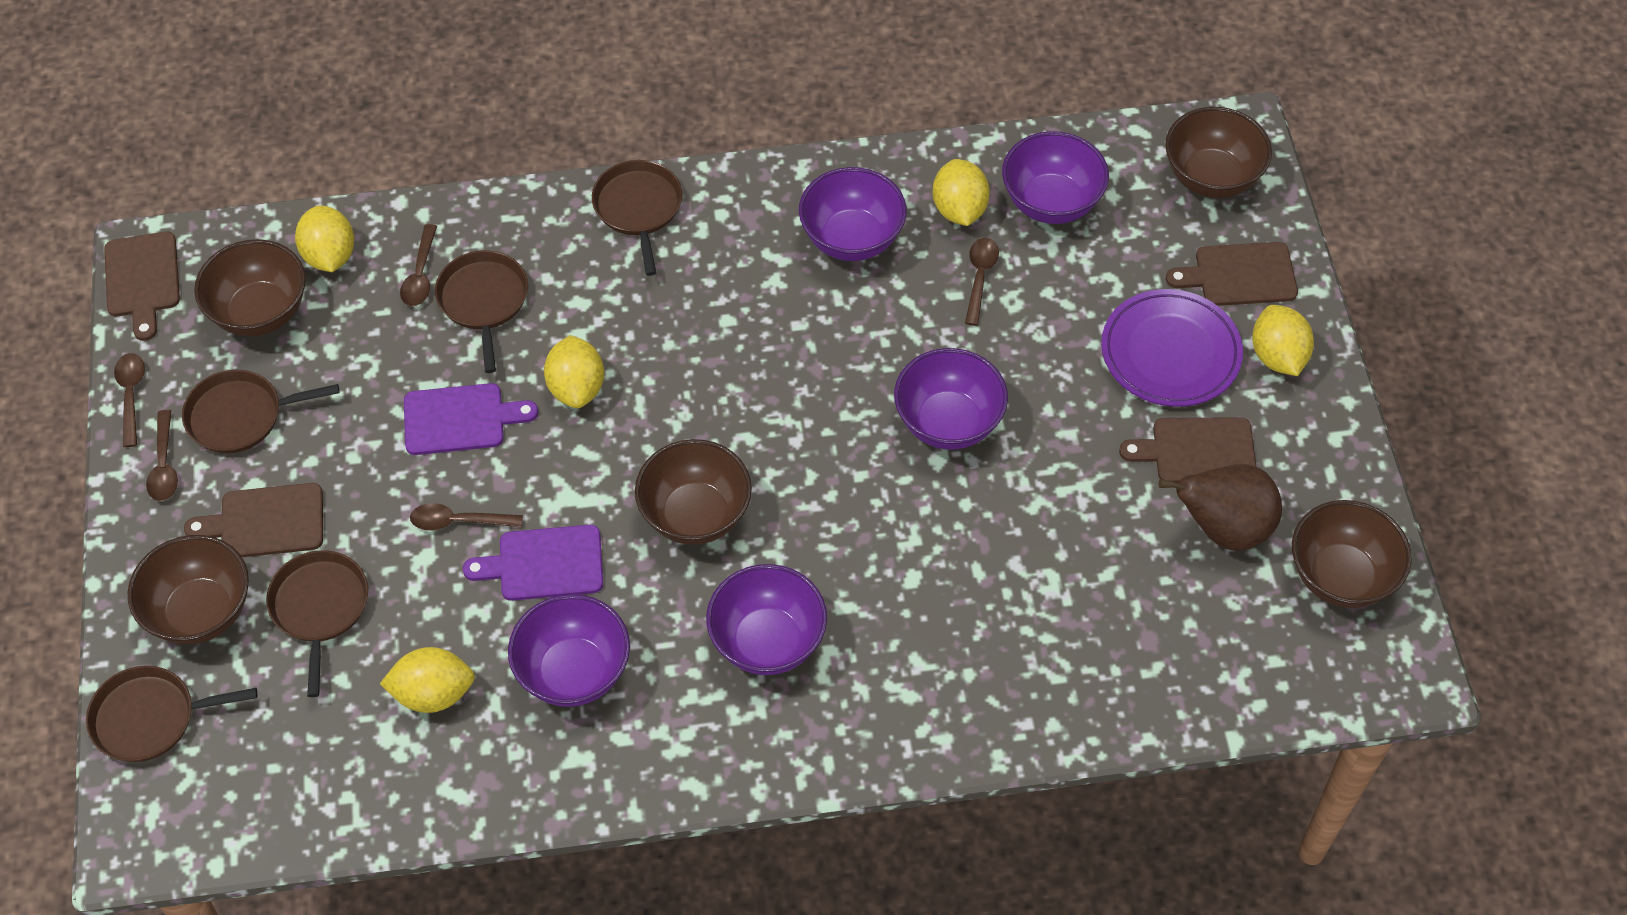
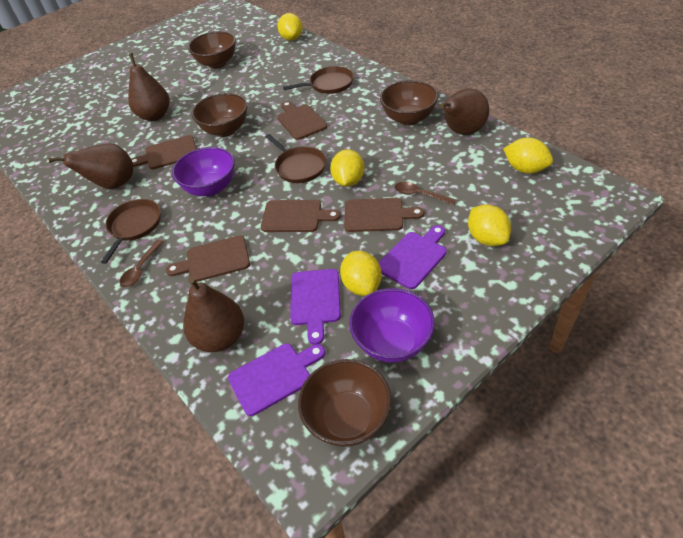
brown bowl: [128,535,249,644] [194,239,306,336] [635,439,752,545] [1165,107,1272,198] [1292,500,1412,608] = 5 -> [188,31,236,69] [192,93,247,137] [298,359,391,447] [380,80,438,125] = 4
brown cutting board: [104,232,180,341] [184,483,323,557] [1119,417,1256,483] [1166,242,1298,306] = 4 -> [131,135,196,169] [166,235,250,282] [261,200,341,232] [277,101,327,140] [344,198,424,232] = 5
brown pan: [86,666,257,762] [182,370,339,453] [266,550,368,697] [435,250,528,373] [592,160,682,276] = 5 -> [101,199,161,264] [265,134,326,183] [283,66,354,94] = 3
brown pear: [1158,464,1282,551] = 1 -> [48,143,133,189] [128,53,170,121] [183,277,244,352] [440,88,489,135] = 4
brown spoon: [114,353,145,447] [146,410,178,501] [400,224,437,306] [410,503,523,531] [965,238,999,326] = 5 -> [120,239,164,287] [395,182,456,205] = 2
purple bowl: [508,594,630,707] [706,564,827,675] [799,167,907,261] [894,348,1008,450] [1002,131,1109,224] = 5 -> [172,147,235,196] [349,288,435,363] = 2
purple cutting board: [404,383,538,455] [463,525,603,601] = 2 -> [228,343,325,416] [290,269,341,345] [379,225,447,289] = 3
purple plate: [1101,289,1243,407] = 1 -> none = 0

